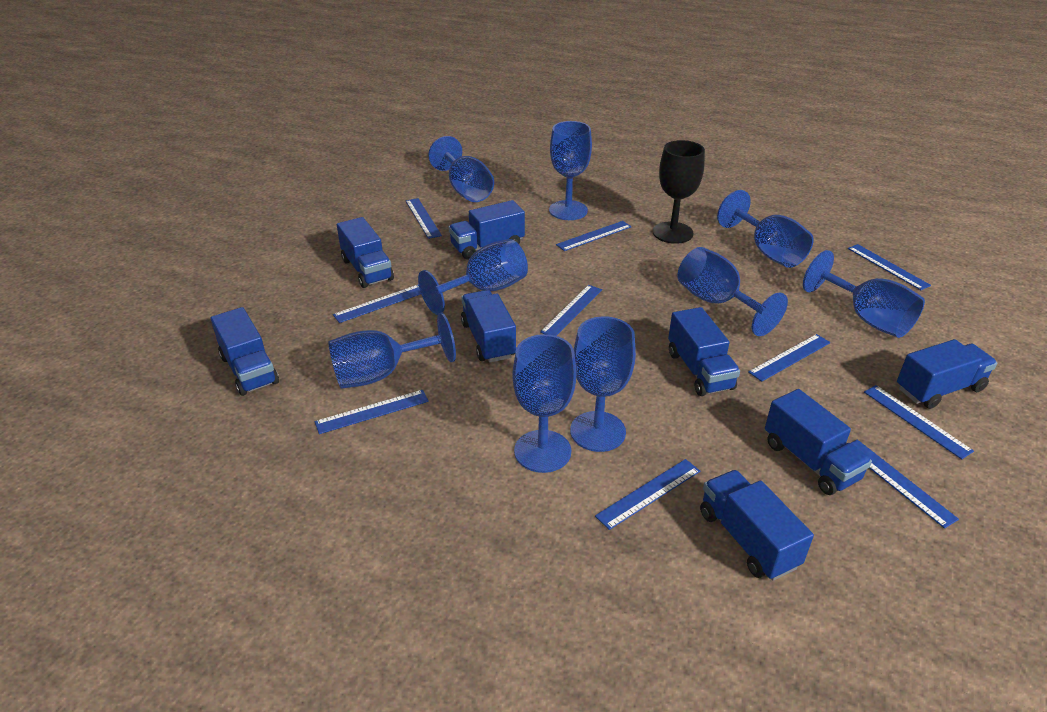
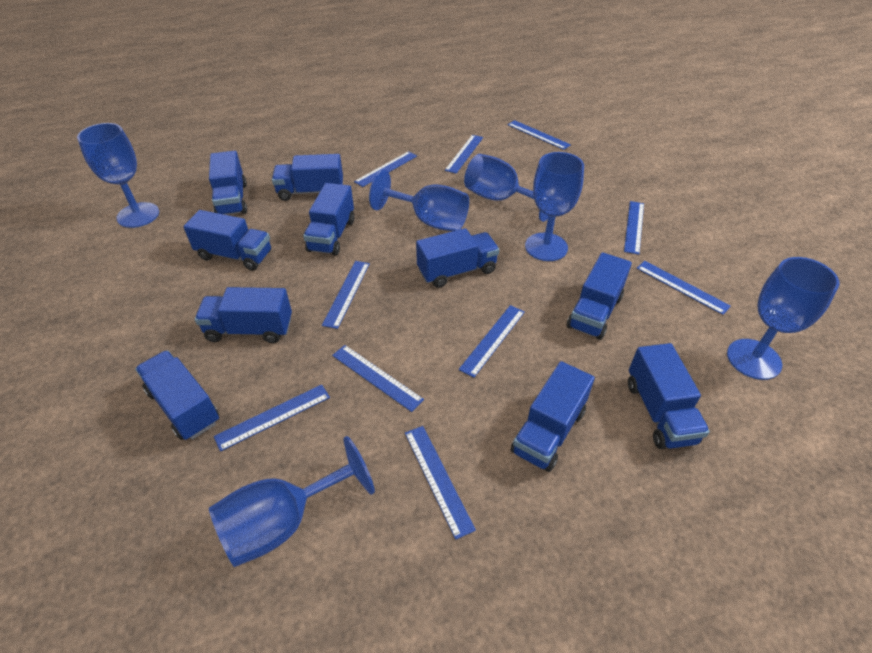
black goblet: [653,140,705,244] = 1 -> none = 0
blue goblet: [328,313,456,389] [418,239,528,315] [428,136,494,202] [513,334,576,473] [549,121,592,220] [570,316,636,452] [677,247,788,336] [717,190,814,268] [803,250,925,338] = 9 -> [77,123,159,228] [209,436,375,567] [369,170,469,231] [464,154,549,222] [525,152,584,261] [727,257,840,380] = 6
blue truck: [210,307,279,396] [337,217,394,288] [449,200,525,259] [461,290,516,362] [668,307,740,396] [700,470,814,581] [765,389,872,495] [897,339,997,409] = 8 -> [135,350,219,440] [183,210,271,271] [195,287,292,343] [209,151,247,215] [272,154,343,201] [303,183,354,256] [416,228,499,288] [511,361,595,472] [567,252,632,340] [628,343,710,449] = 10

